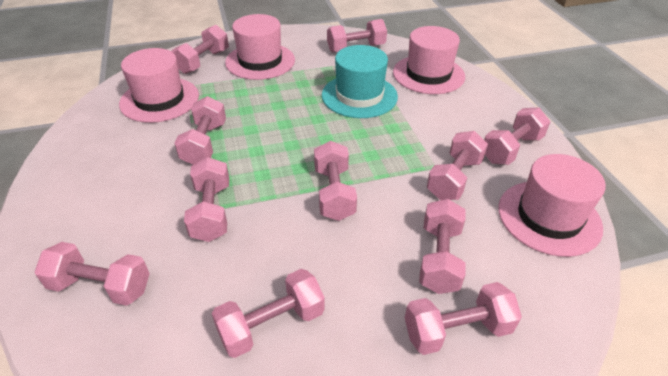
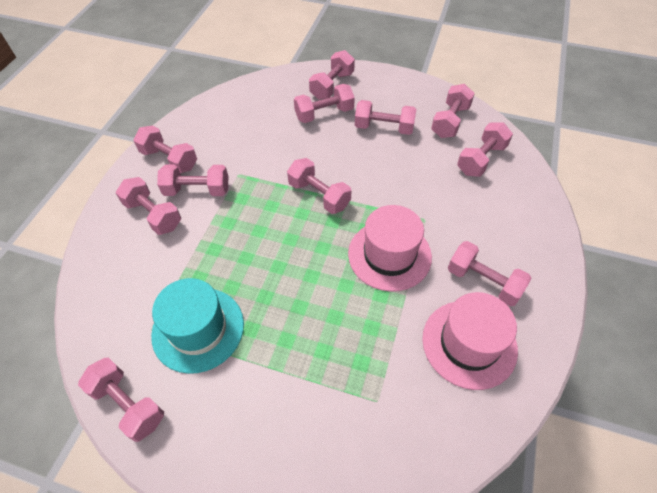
pink hat: [119,48,199,123] [225,14,295,80] [393,26,465,94] [498,154,606,257] = 4 -> [348,205,432,292] [422,292,518,390] = 2

